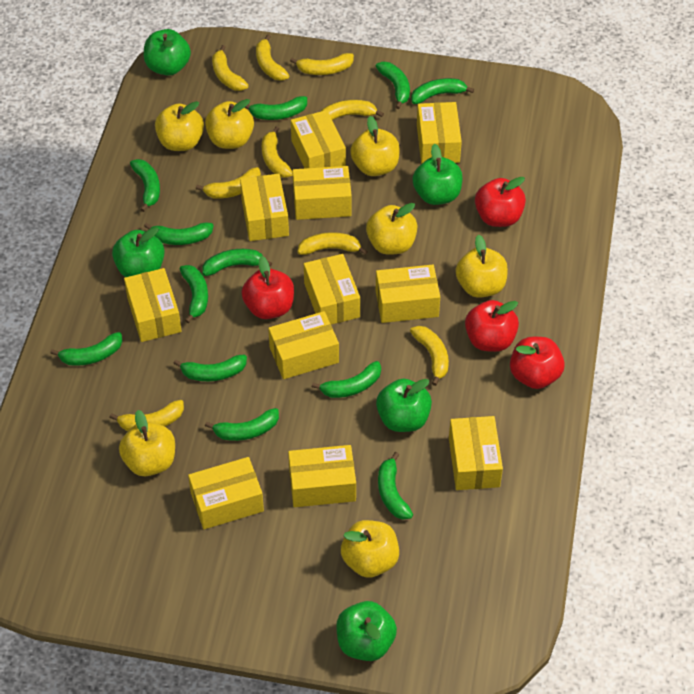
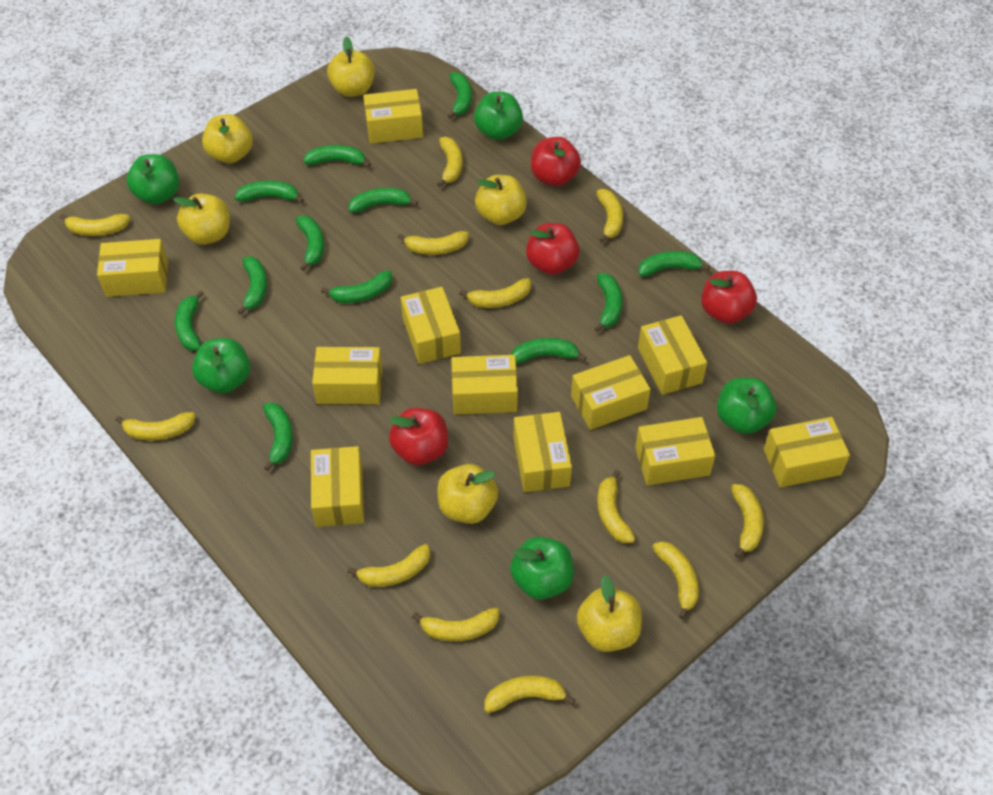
yellow apple: [119,410,175,476] [155,101,204,151] [205,99,254,149] [341,520,399,578] [350,116,400,176] [366,203,418,255] [456,234,508,298] = 7 -> [173,193,230,245] [202,114,253,163] [327,37,375,97] [437,464,498,524] [475,175,527,225] [577,575,642,652] = 6
yellow banana: [109,400,184,431] [196,167,261,198] [212,45,249,91] [256,34,290,81] [262,126,293,178] [290,53,354,75] [297,232,368,255] [320,100,384,120] [410,326,449,386] = 9 -> [59,214,130,236] [115,412,196,441] [347,544,430,587] [398,231,469,255] [412,608,500,642] [437,137,462,187] [459,278,531,308] [484,676,575,713] [596,189,623,243] [597,470,635,543] [652,541,699,619] [731,484,764,558] = 12

